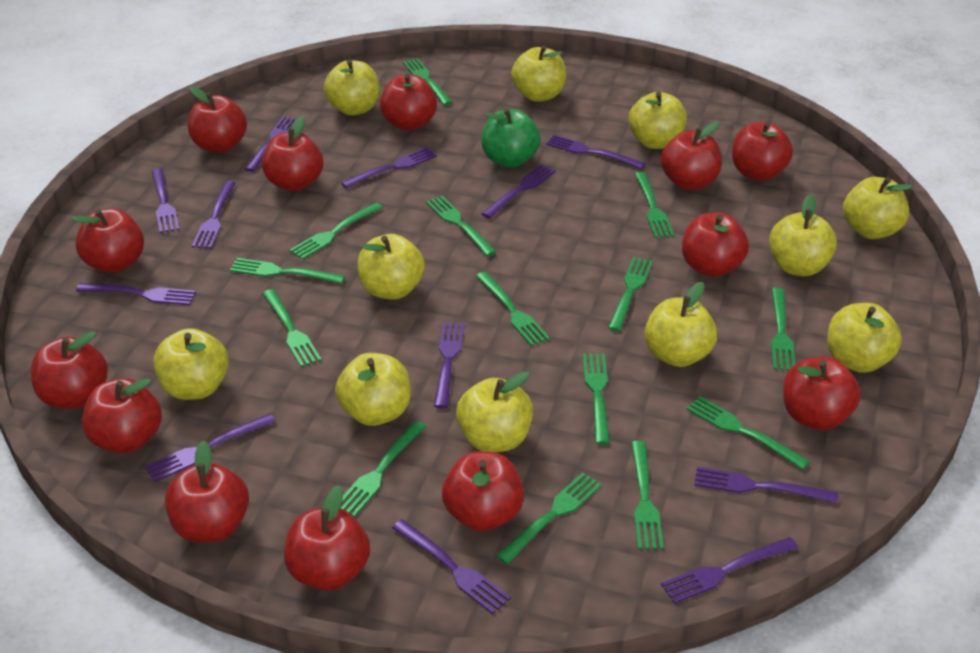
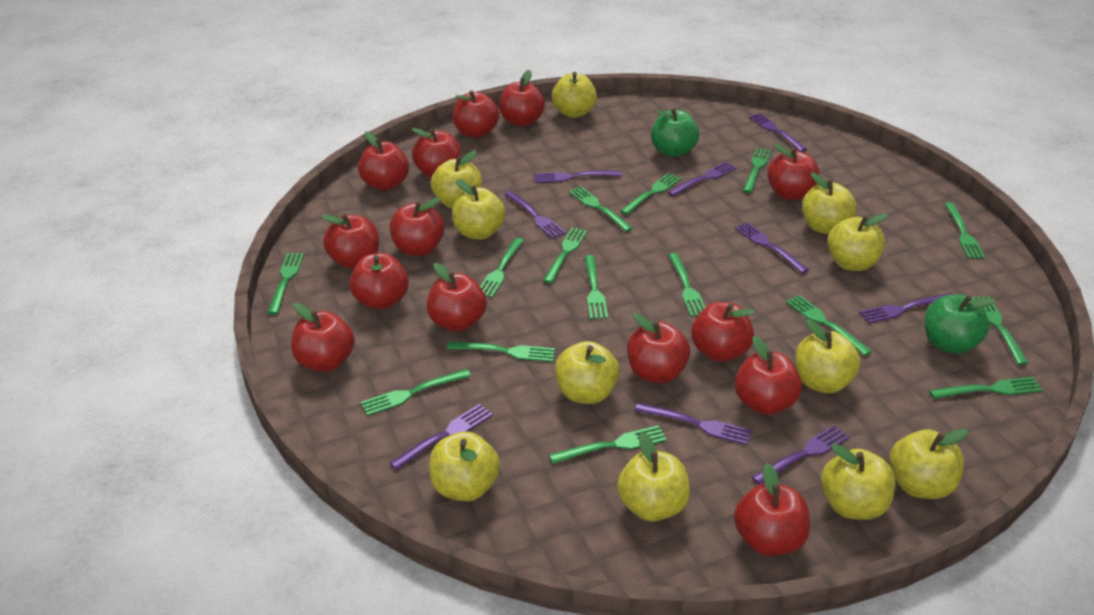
green apple: [481,108,541,168] = 1 -> [651,108,699,157] [925,294,996,354] = 2
green fork: [230,258,345,284] [262,289,322,367] [289,202,383,259] [341,421,426,517] [403,58,452,105] [426,196,496,256] [476,272,550,346] [496,472,602,564] [583,354,610,445] [608,257,653,331] [631,441,664,549] [634,171,674,238] [687,396,810,470] [771,288,795,370] = 14 -> [268,253,304,315] [361,369,471,416] [446,341,555,362] [480,238,524,298] [543,227,587,283] [549,425,667,464] [569,187,633,232] [584,255,608,319] [620,173,681,215] [668,253,705,317] [743,148,771,193] [786,295,872,356] [929,377,1042,399] [945,202,985,258] [972,296,1029,365] = 15
purple fork: [76,283,196,305] [145,413,276,482] [151,169,180,233] [192,181,235,249] [245,116,296,172] [341,147,437,189] [392,519,511,614] [434,322,464,408] [482,164,556,218] [546,135,646,169] [661,537,798,604] [694,467,838,504] = 12 -> [390,404,493,470] [504,191,566,239] [534,171,622,183] [635,403,752,445] [668,162,737,196] [735,222,809,273] [749,113,807,152] [752,425,850,485] [859,293,953,323] = 9
red apple: [31,331,108,409] [72,208,144,273] [82,378,162,453] [165,440,249,543] [188,86,247,153] [262,116,323,191] [284,486,370,591] [380,74,437,131] [442,451,524,531] [661,121,722,190] [682,213,749,277] [732,122,793,181] [783,357,861,430] = 13 -> [291,303,355,372] [321,214,379,269] [349,253,409,310] [358,131,409,191] [390,198,444,256] [412,128,461,178] [427,263,487,332] [453,90,499,138] [499,70,545,127] [627,313,690,383] [691,302,755,362] [734,463,810,556] [735,335,802,415] [767,144,819,200] = 14

